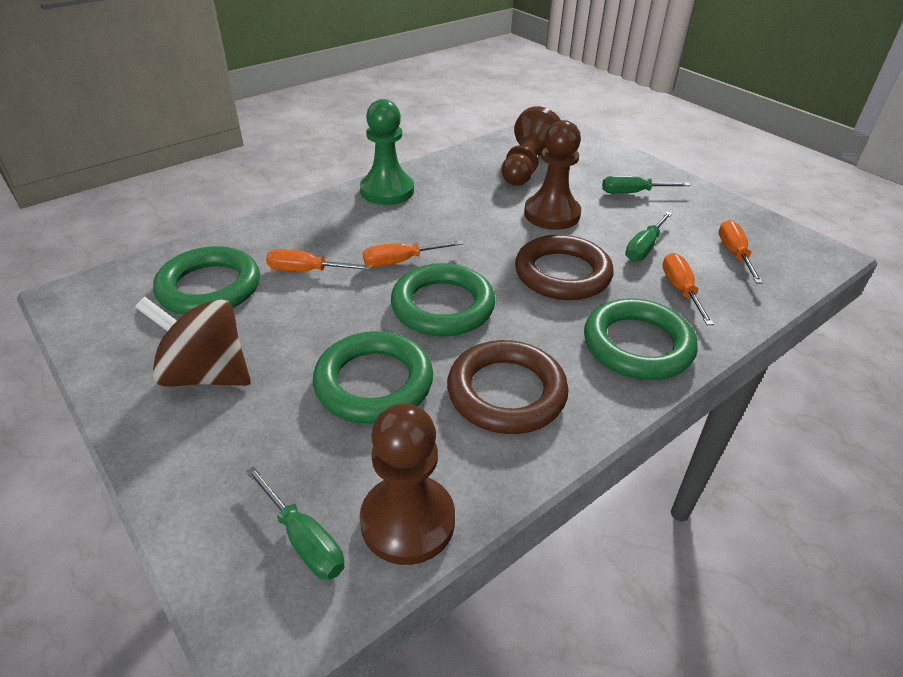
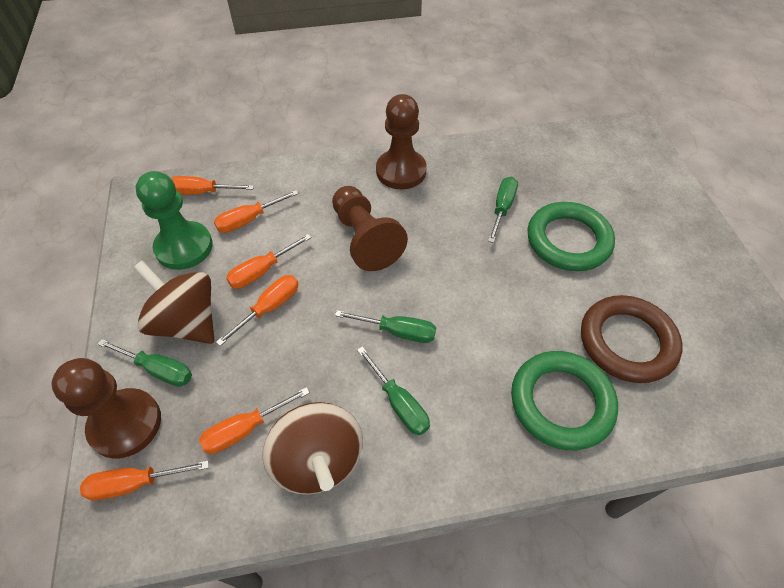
brown ring: [447,340,568,434] [515,235,614,300] = 2 -> [581,295,683,383] = 1
brown spinning top: [135,297,251,387] = 1 -> [133,261,214,344] [263,402,363,495] = 2
green ring: [153,246,260,315] [313,331,433,423] [391,263,495,336] [584,298,698,380] = 4 -> [511,351,618,450] [527,202,615,271] = 2
green screwdriver: [246,466,344,580] [602,176,690,194] [625,212,672,261] = 3 -> [98,339,192,387] [335,310,436,343] [357,346,430,435] [488,177,518,243] = 4
orange screwdriver: [266,249,371,271] [363,240,463,267] [663,253,714,325] [719,220,763,284] = 4 -> [80,460,209,500] [171,176,254,195] [199,387,310,454] [214,190,299,233] [216,275,298,346] [226,234,312,289] = 6

